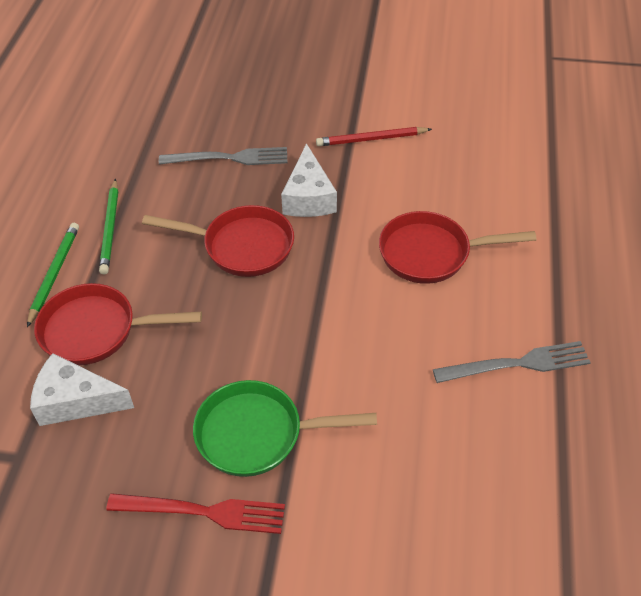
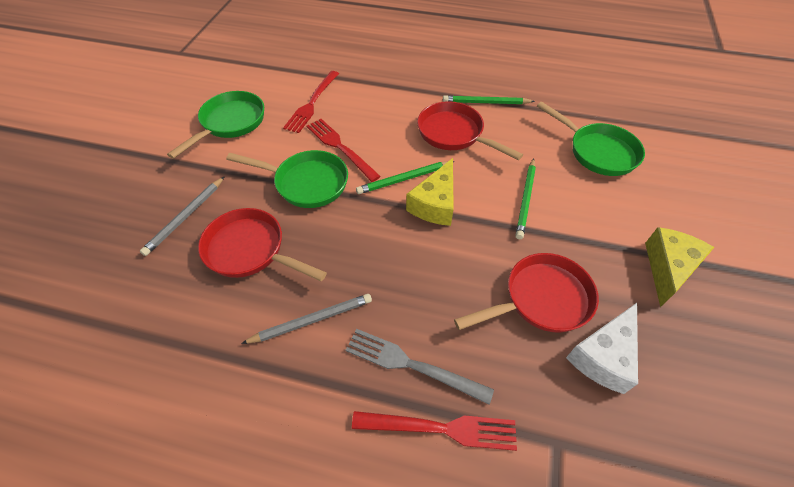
green pan: [193,380,377,477] = 1 -> [167,91,264,159] [226,150,348,208] [537,102,645,176] = 3
green pencil: [27,223,79,327] [99,179,118,275] = 2 -> [356,161,454,194] [443,95,535,104] [515,158,536,239] = 3
grey fork: [159,147,288,165] [433,341,591,383] = 2 -> [345,329,494,405] = 1
grey pencil: none = 0 -> [140,176,225,256] [241,294,372,344] = 2
red fork: [106,493,285,534] = 1 -> [283,71,339,133] [307,119,381,182] [352,411,517,451] = 3
red pencil: [316,127,432,146] = 1 -> none = 0
white cheese: [30,353,134,426] [281,143,337,217] = 2 -> [566,303,638,394] = 1
yellow cheese: none = 0 -> [406,158,454,226] [645,227,714,307] = 2

